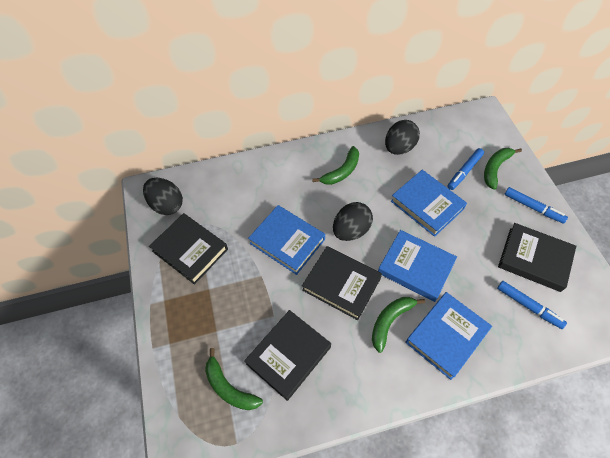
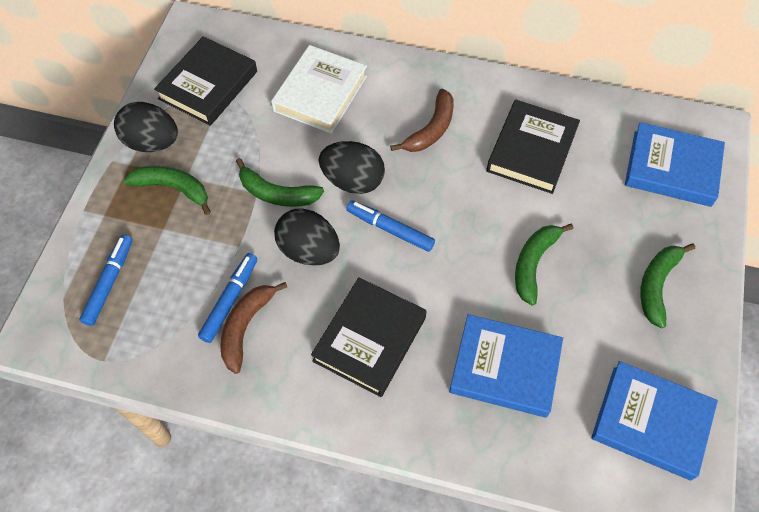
black book: [149,213,228,285] [244,310,331,401] [302,246,382,320] [498,223,576,292] = 4 -> [154,36,257,126] [311,277,427,397] [486,100,580,194] = 3
blue book: [248,205,325,275] [378,230,457,302] [391,170,467,237] [406,292,492,380] = 4 -> [449,314,563,418] [591,361,718,481] [625,122,725,207] = 3
brown banana: none = 0 -> [220,282,287,374] [390,89,454,152] = 2
white book: none = 0 -> [271,45,367,134] = 1

